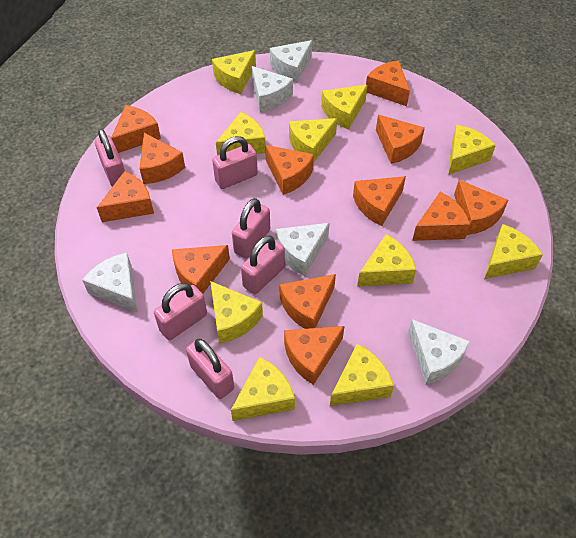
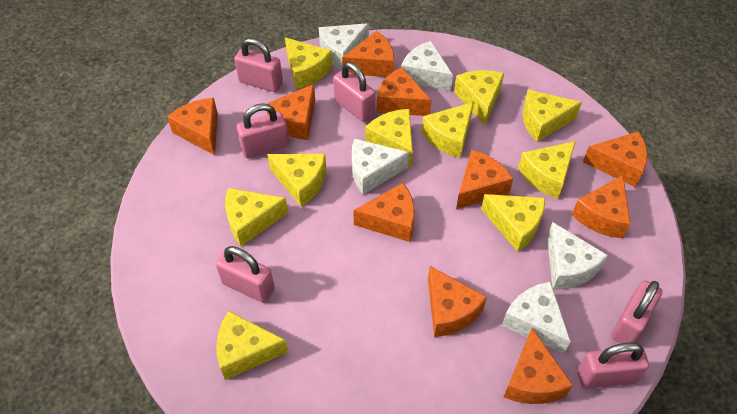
orange cheese: [97,171,154,222] [111,105,161,153] [140,133,185,184] [172,245,230,294] [265,145,314,195] [279,274,336,329] [284,326,345,385] [353,176,406,226] [366,60,410,106] [376,115,425,164] [412,192,470,241] [454,180,508,235] = 12 -> [167,98,218,155] [266,84,315,140] [342,31,394,77] [353,183,415,242] [377,67,431,116] [428,266,487,337] [456,150,513,209] [504,328,573,404] [572,175,631,239] [583,131,648,187] = 10

